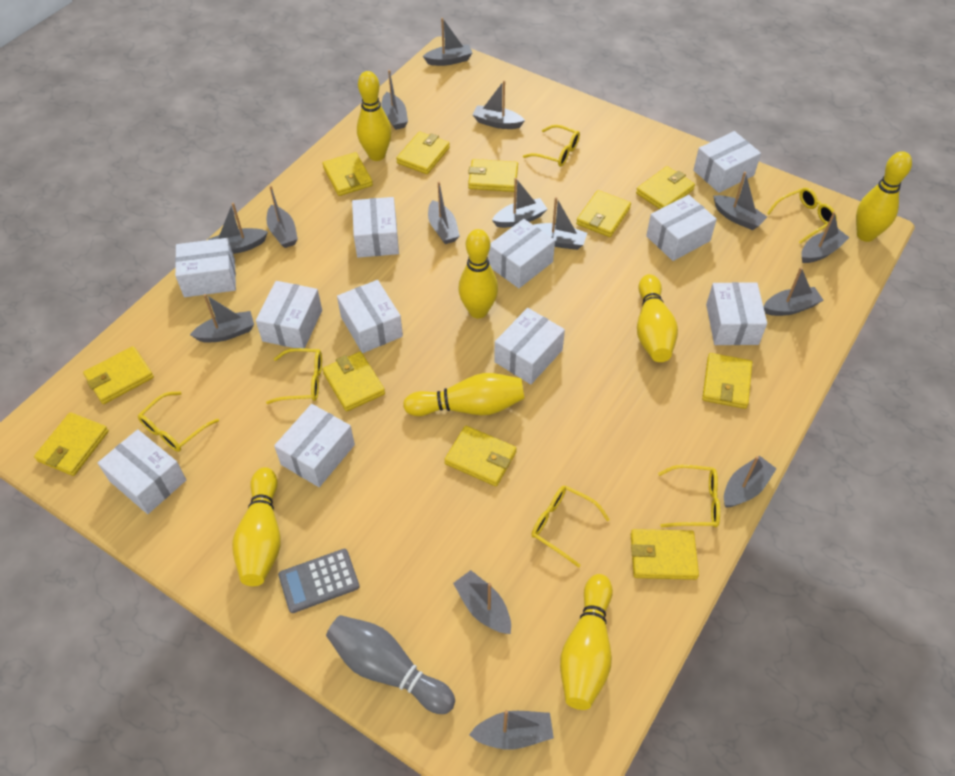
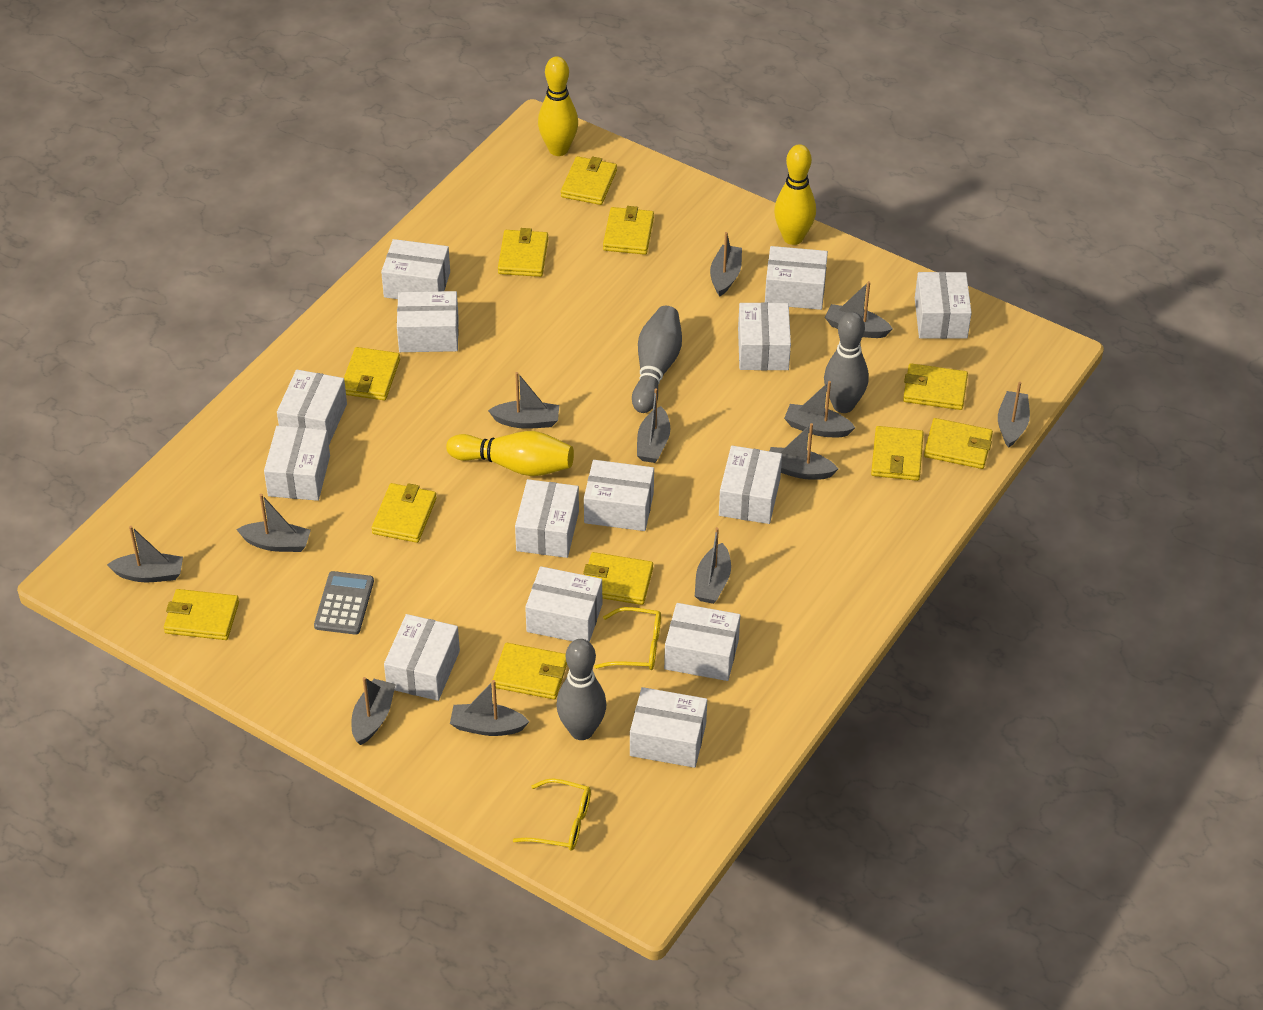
grey boat: [190,294,254,342] [208,203,268,254] [267,186,298,248] [381,70,408,130] [423,18,472,66] [428,181,460,244] [453,570,511,634] [469,710,554,750] [473,80,525,129] [492,178,547,228] [534,197,587,250] [713,172,767,230] [724,455,777,508] [763,267,823,316] [802,212,850,263] = 15 -> [107,526,183,582] [236,494,311,552] [352,677,396,745] [450,680,530,736] [488,372,559,429] [637,388,670,463] [695,527,731,604] [710,232,742,297] [770,423,838,480] [784,381,855,437] [825,281,893,338] [998,382,1030,448] = 12
grey bowling pin: [326,615,455,714] = 1 -> [556,639,607,740] [632,306,682,413] [824,312,869,413] = 3
white box: [98,429,187,514] [175,238,236,297] [256,281,322,348] [274,404,355,487] [337,280,403,353] [352,197,399,258] [489,219,555,288] [494,308,565,384] [646,195,717,261] [693,131,761,193] [706,282,767,345] = 11 -> [264,426,330,501] [277,370,347,444] [381,239,450,299] [384,614,460,701] [397,291,459,352] [515,479,579,558] [525,566,602,642] [584,460,654,531] [630,687,707,768] [664,603,740,681] [719,446,782,524] [738,302,791,370] [765,246,828,310] [915,272,972,339] = 14
yellow bowling pin: [232,467,281,586] [357,71,392,161] [403,373,525,416] [458,229,498,318] [560,574,613,710] [637,274,678,362] [856,151,912,242] = 7 -> [446,431,574,476] [538,56,578,156] [774,144,816,245] = 3
yellow glasses: [138,391,219,452] [266,348,322,404] [523,125,580,167] [531,486,610,568] [658,465,720,527] [767,188,837,244] = 6 -> [513,779,591,851] [594,607,661,670] = 2

